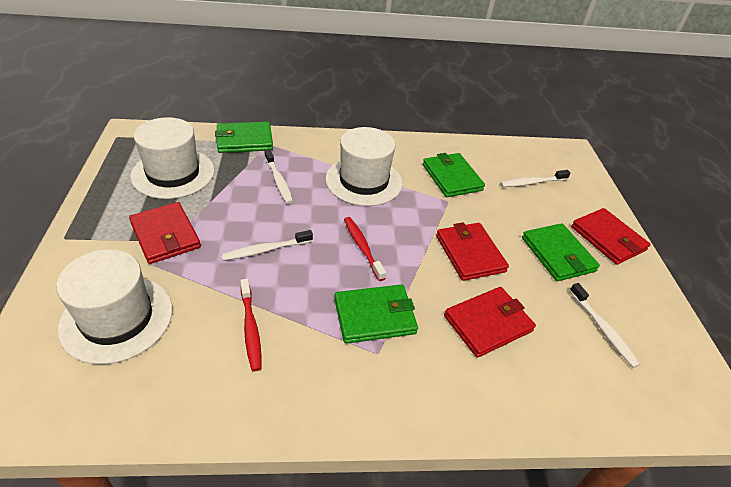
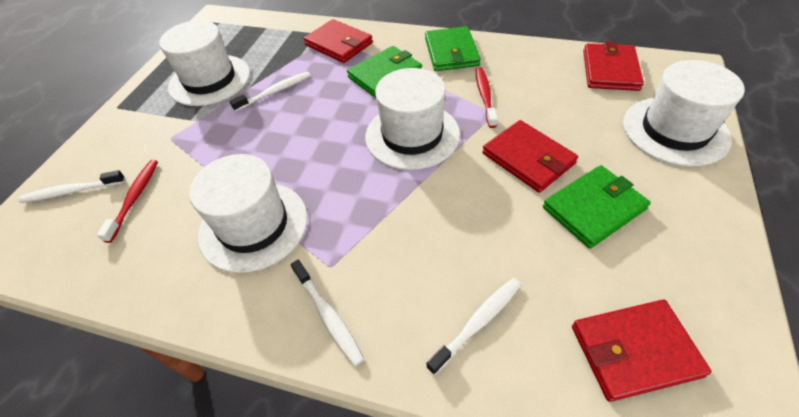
green wallet: [215,122,273,153] [334,284,418,344] [423,153,485,197] [522,223,600,281] = 4 -> [347,46,422,98] [425,26,481,71] [543,165,651,249] = 3
white hat: [56,249,173,364] [130,117,214,199] [325,127,403,206] = 3 -> [159,20,250,106] [189,154,308,273] [365,68,460,170] [623,60,745,167] = 4

